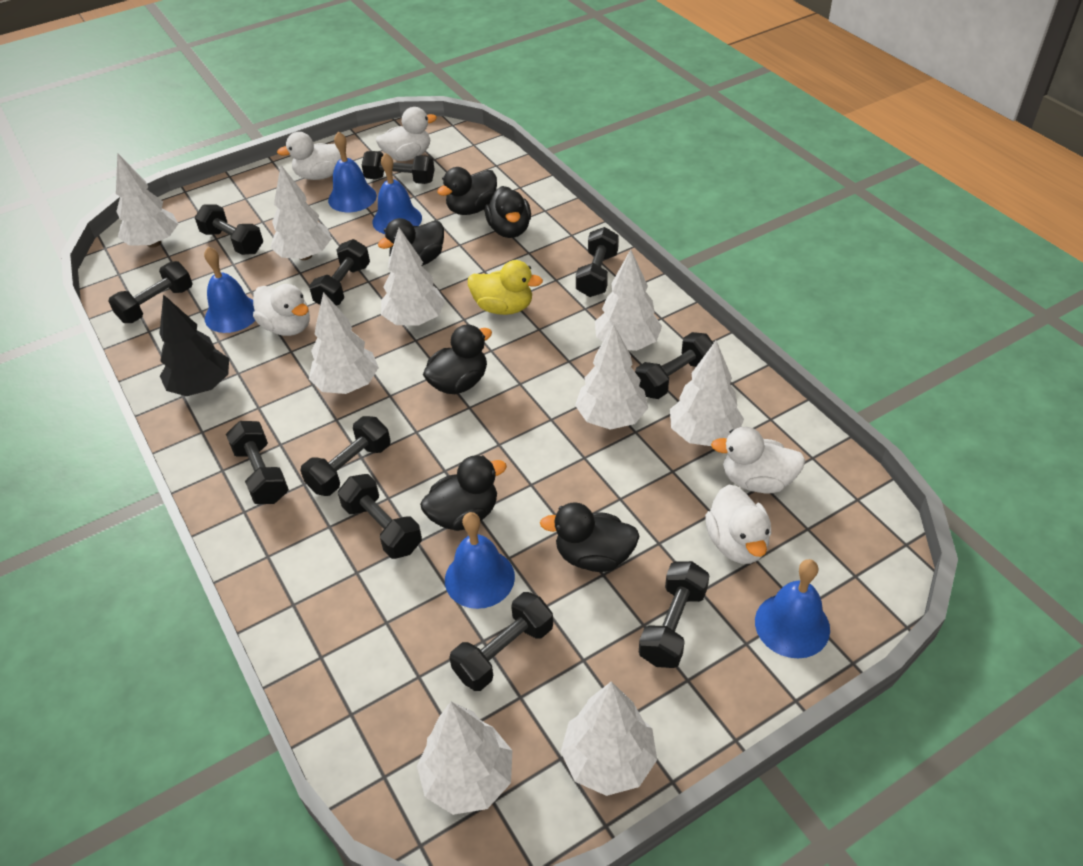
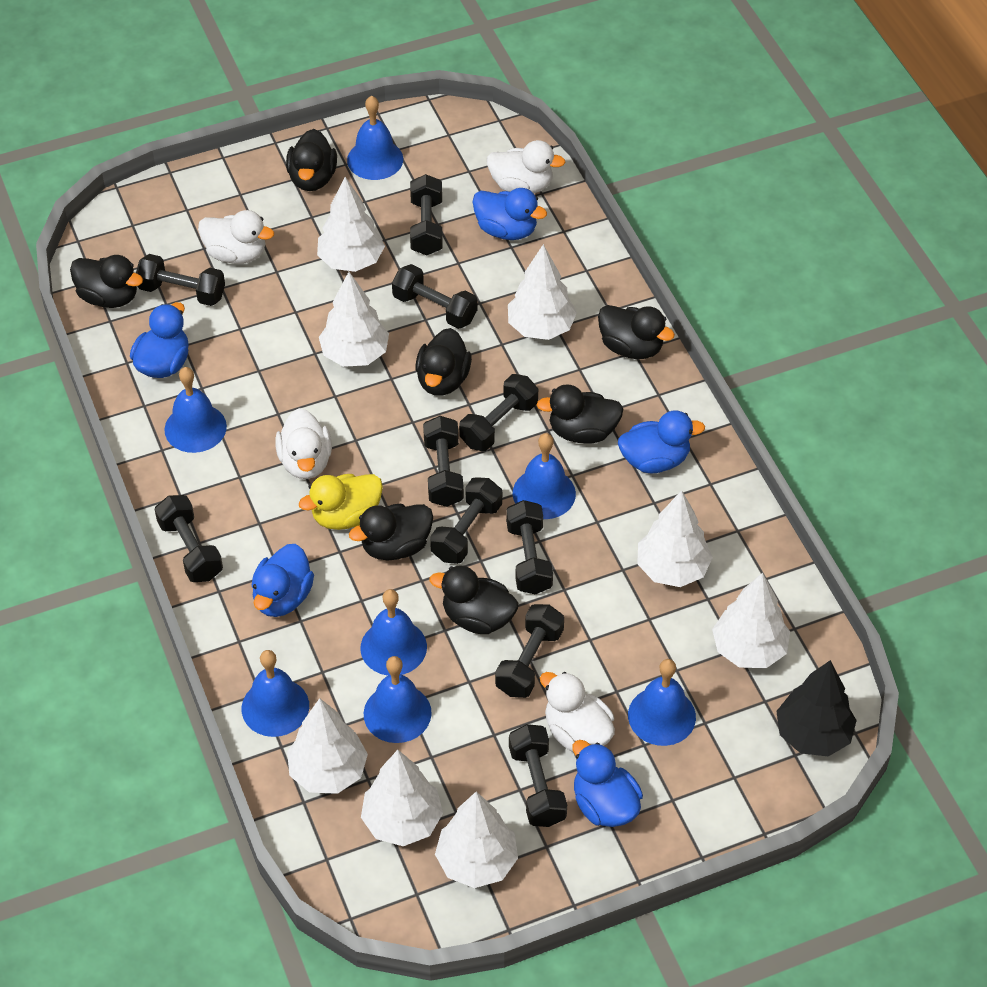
black duck: [378,218,444,266] [420,455,507,531] [423,325,492,394] [437,167,497,215] [485,186,531,238] [540,502,640,572] = 6 -> [70,255,143,308] [286,129,337,191] [349,504,433,560] [416,328,472,396] [430,565,518,634] [536,384,623,444] [598,305,675,359] = 7
black dumbbell: [108,261,193,323] [195,205,263,255] [226,421,289,504] [300,416,391,496] [309,239,370,306] [338,474,422,559] [362,151,435,184] [449,592,553,691] [576,227,619,297] [635,332,714,399] [639,561,709,668] = 11 -> [136,254,225,306] [155,495,223,582] [392,264,477,329] [410,174,443,255] [423,416,464,507] [430,477,502,564] [459,374,538,451] [495,604,564,698] [506,500,553,595] [509,724,567,827] = 10
blue bell: [204,247,255,333] [328,131,377,212] [372,153,422,234] [445,512,515,609] [755,559,830,659] = 5 -> [164,367,227,453] [242,650,309,737] [347,96,403,180] [360,589,427,676] [364,656,432,743] [513,433,576,519] [628,659,696,746] = 7
blue duck: none = 0 -> [130,302,189,378] [251,544,314,617] [473,188,547,240] [572,740,643,827] [618,411,705,473] = 5
white duck: [253,284,310,336] [277,132,341,180] [376,107,437,161] [705,485,772,564] [711,427,806,494] = 5 -> [198,210,274,264] [275,408,332,479] [487,140,566,194] [540,672,615,752] = 4
white tree: [116,153,178,248] [271,165,332,260] [309,292,379,394] [381,228,445,326] [417,702,512,815] [561,681,657,796] [575,324,648,430] [595,249,662,351] [670,340,744,446] = 9 -> [287,698,368,794] [317,177,385,272] [319,272,389,367] [361,750,443,846] [435,791,518,888] [508,244,577,340] [637,490,713,587] [712,573,790,668] = 8

